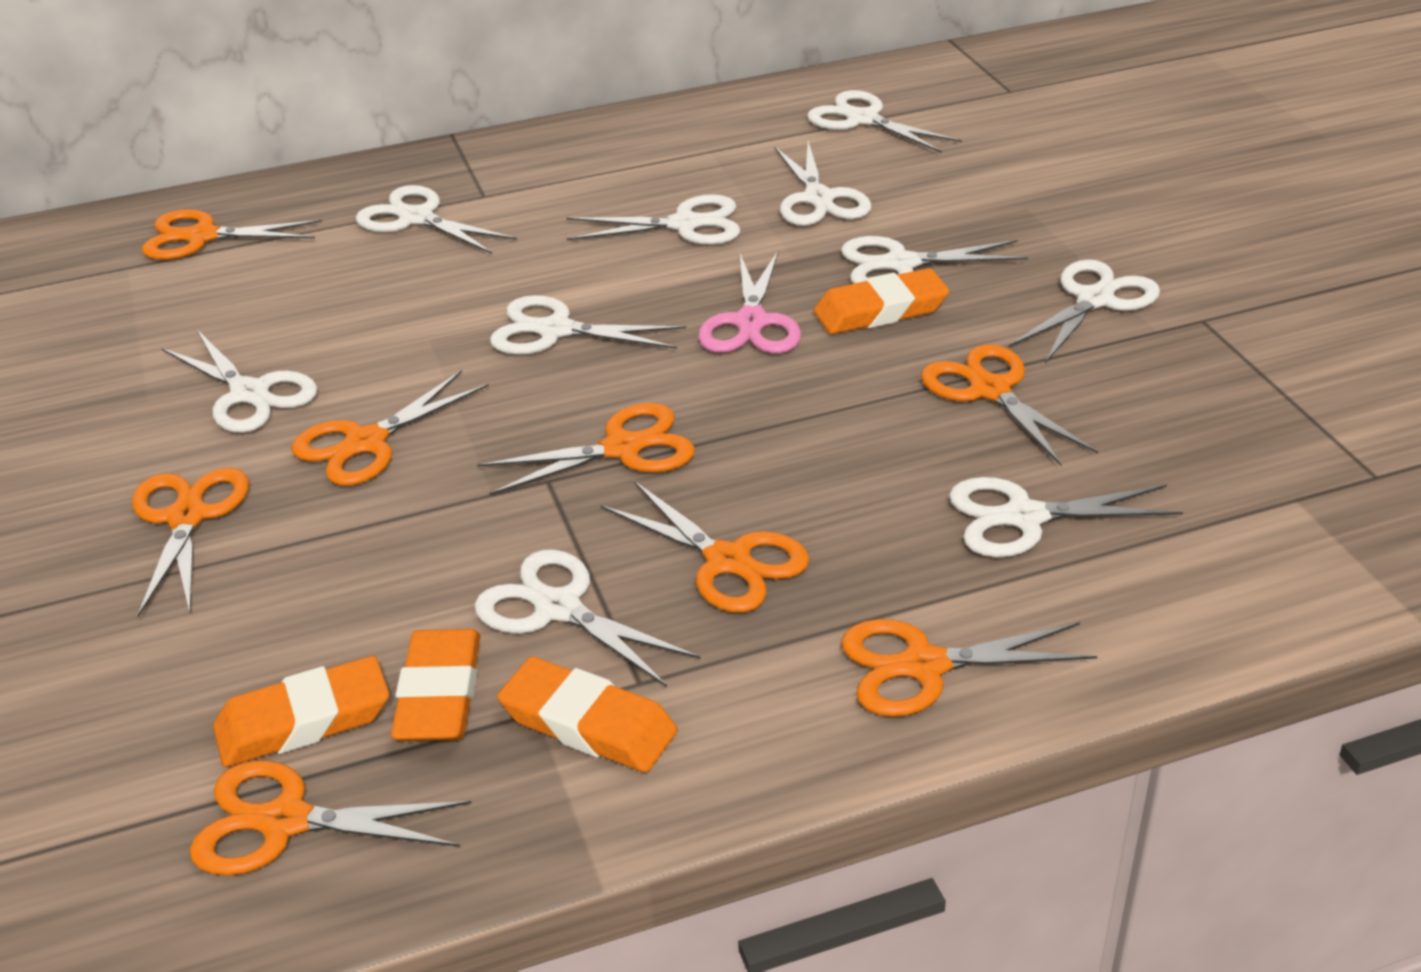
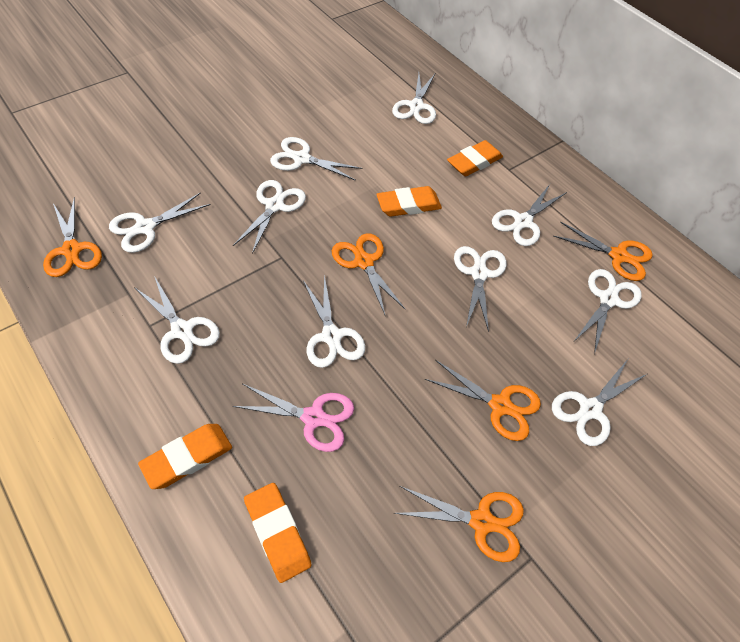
orange scissors: [132,467,249,617] [142,209,322,260] [190,760,471,876] [291,370,489,486] [477,403,695,495] [601,481,810,613] [841,619,1098,717] [921,344,1098,466] = 8 -> [43,197,102,277] [332,233,406,315] [394,486,524,562] [425,360,541,441] [554,221,653,281] = 5

